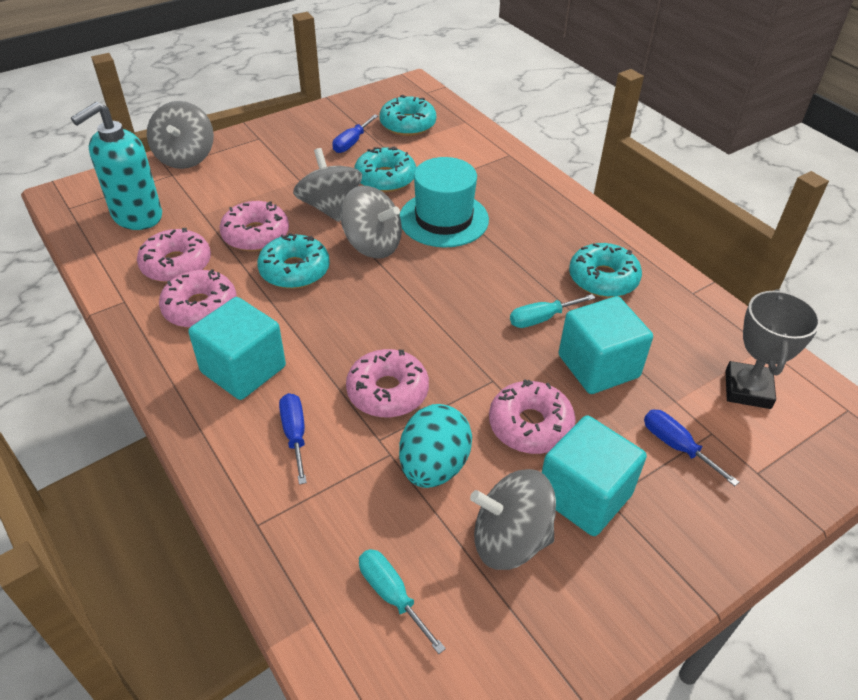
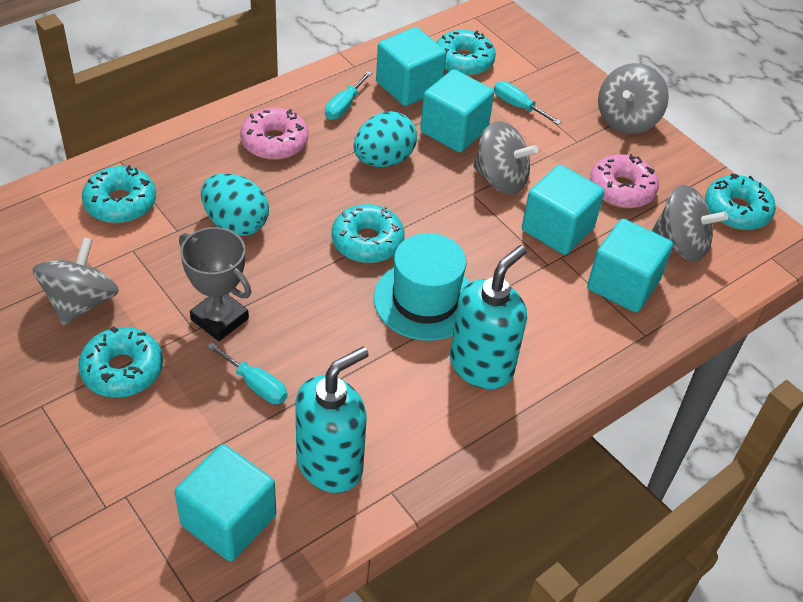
blue screwdriver: [279,393,307,485] [332,114,378,153] [644,409,739,486] = 3 -> none = 0
pink donut: [137,228,211,283] [159,269,237,328] [219,201,289,251] [346,349,429,418] [489,379,576,454] = 5 -> [240,108,308,160] [590,154,659,208] = 2
turquoise cube: [188,297,286,400] [542,416,647,536] [559,296,653,394] = 3 -> [175,444,276,562] [376,27,446,106] [420,69,494,152] [522,165,604,255] [587,219,673,312] = 5
turquoise donut: [257,233,330,289] [354,146,416,192] [379,95,436,136] [569,243,642,297] = 4 -> [78,326,163,398] [82,165,156,223] [332,204,405,263] [437,30,496,76] [705,173,776,230] = 5
turquoise egg: [399,404,472,488] = 1 -> [201,173,269,236] [353,111,417,167] = 2
turquoise screwdriver: [359,549,446,654] [510,294,595,328] = 2 -> [207,343,288,404] [325,71,372,120] [494,81,561,125] = 3
turquoise soap dispenser: [71,102,162,230] = 1 -> [295,347,369,493] [450,245,527,389] = 2

